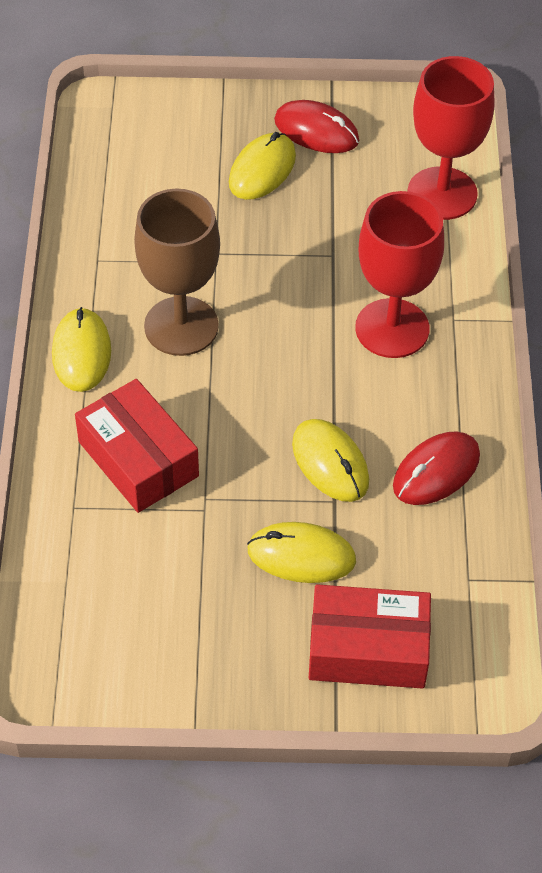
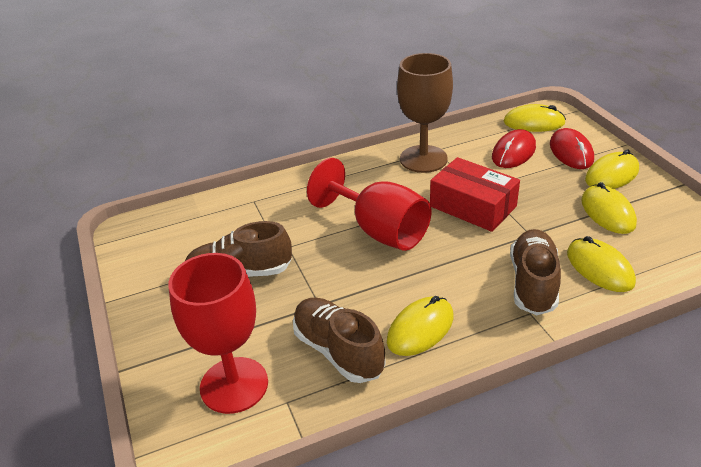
brown shoe: none = 0 -> [185,221,292,277] [293,298,385,383] [510,229,561,315] = 3
red box: [75,379,199,513] [309,584,431,689] = 2 -> [430,157,520,232] = 1
yellow mouse: [52,307,111,392] [229,132,296,200] [247,522,356,583] [292,419,369,502] = 4 -> [387,296,454,356] [503,104,566,132] [567,236,636,292] [581,182,637,234] [585,149,639,189] = 5

